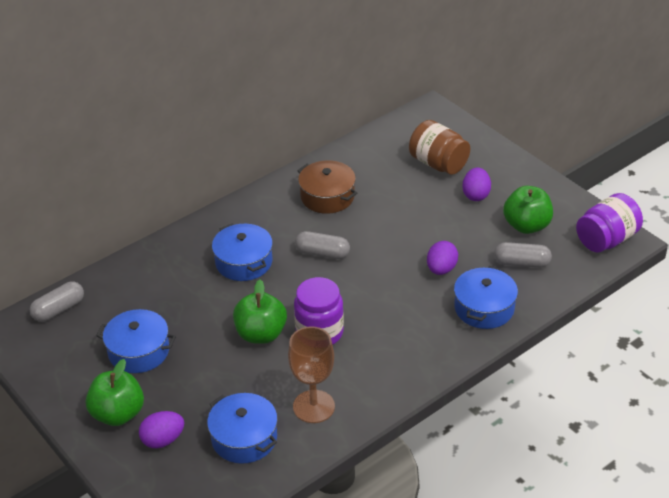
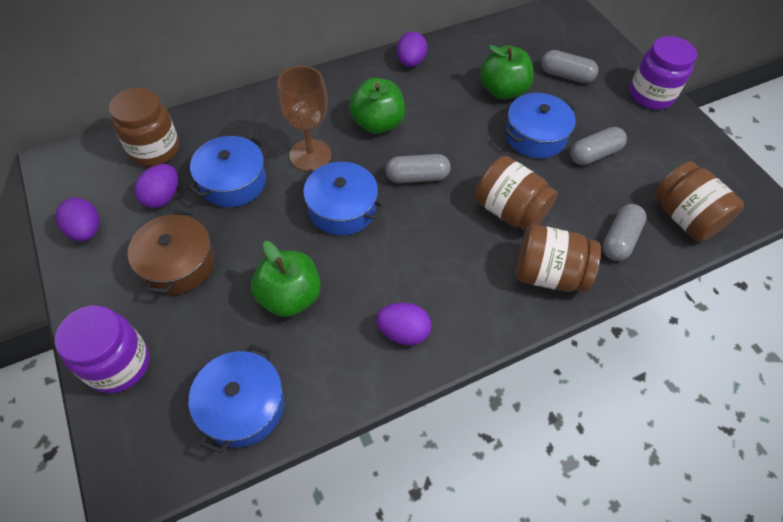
brown jar: [409,120,470,175] = 1 -> [109,88,179,167] [475,156,558,231] [516,224,601,292] [654,161,744,242] = 4
grey capsule: [30,281,84,322] [295,231,350,259] [494,242,552,268] = 3 -> [386,154,451,183] [541,50,599,83] [570,127,627,165] [603,204,647,261] = 4
purple egg: [139,411,184,448] [427,241,458,275] [462,167,491,201] = 3 -> [56,198,99,241] [134,164,178,208] [376,303,431,345] [397,32,427,67] = 4

